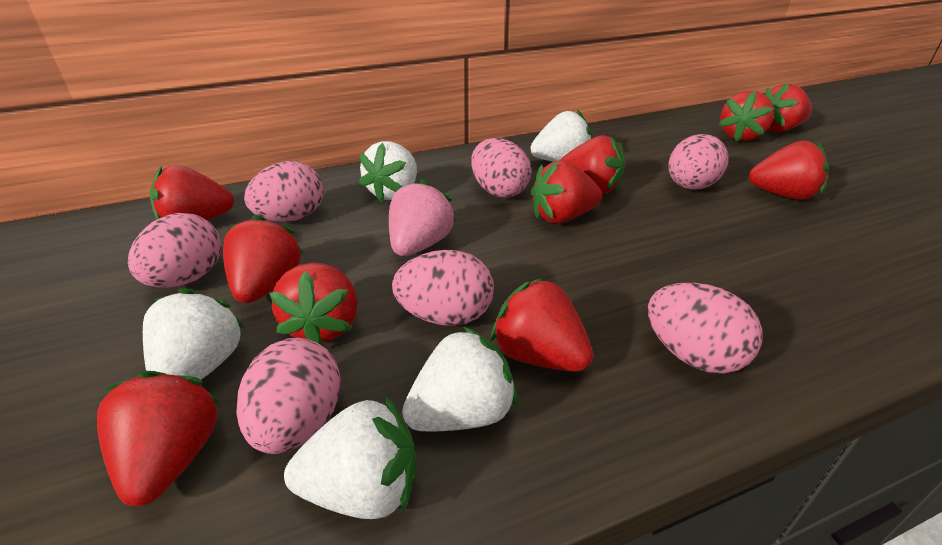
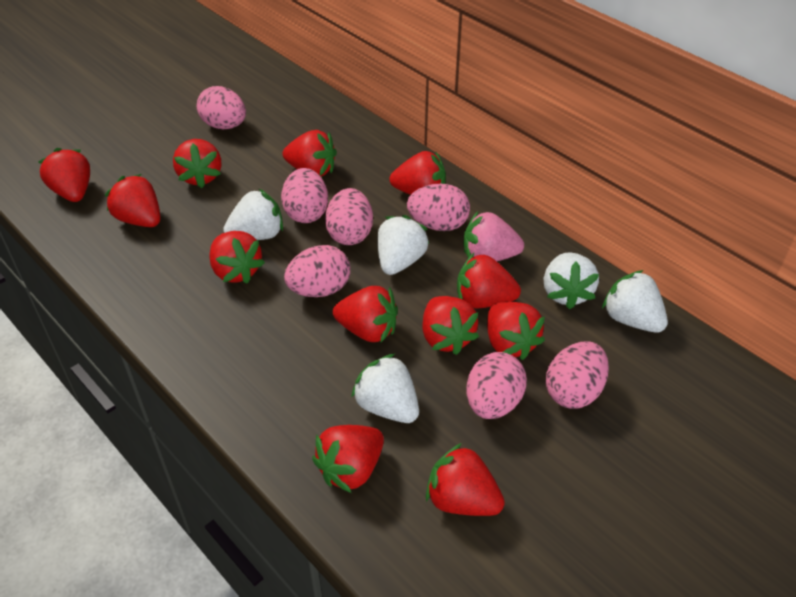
red strawberry: [97,371,220,506] [150,165,234,221] [223,215,304,303] [269,263,358,345] [490,277,593,372] [531,160,602,224] [560,135,625,194] [719,91,774,141] [749,141,829,200] [765,83,812,132] = 10 -> [39,148,90,202] [105,174,161,227] [173,139,221,188] [209,231,265,284] [283,130,337,176] [312,425,384,493] [333,286,398,343] [390,151,446,195] [422,296,479,355] [426,443,505,516] [457,253,521,308] [487,301,545,360] = 12

